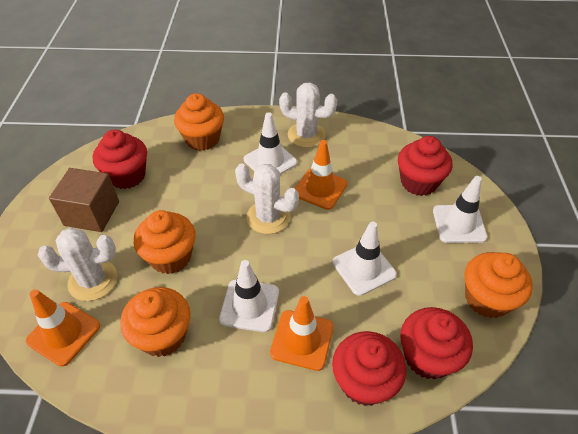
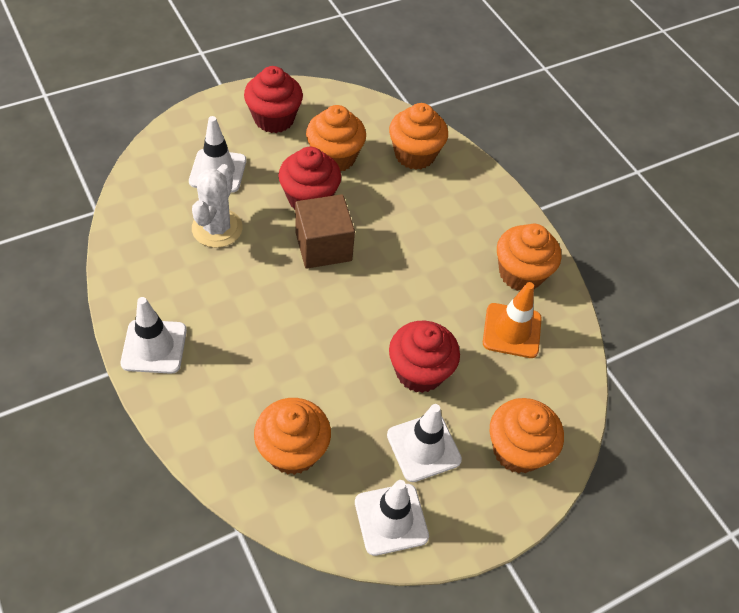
orange cupcake: [120,287,191,357] [134,210,196,274] [174,93,224,151] [465,252,533,318] = 4 -> [254,398,331,475] [306,105,366,171] [389,103,448,170] [490,398,564,474] [497,224,561,291] = 5
orange traffic cone: [26,289,100,366] [270,296,334,371] [294,140,347,210] = 3 -> [483,282,542,358] = 1
red cupcake: [93,129,147,189] [332,331,406,406] [398,136,453,196] [400,307,473,379] = 4 -> [244,66,303,133] [278,147,341,210] [389,321,460,393] = 3
white cactus: [38,227,117,301] [235,163,299,234] [279,83,337,148] = 3 -> [192,164,243,248] = 1

